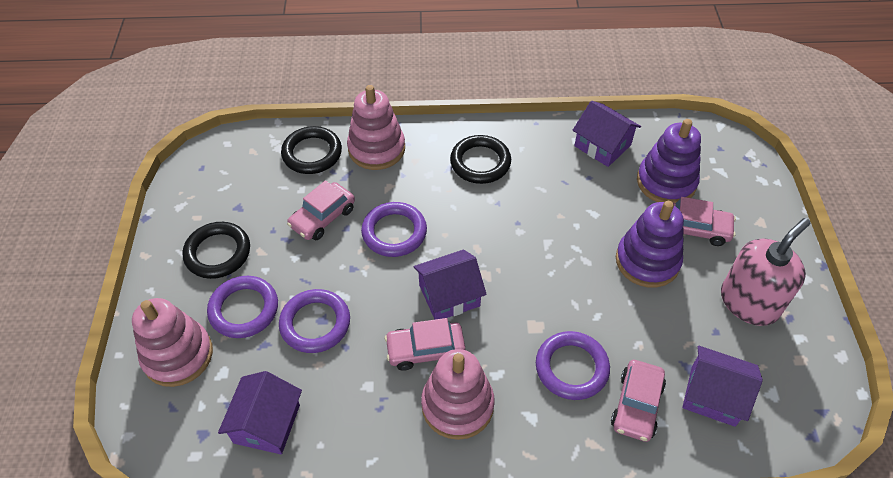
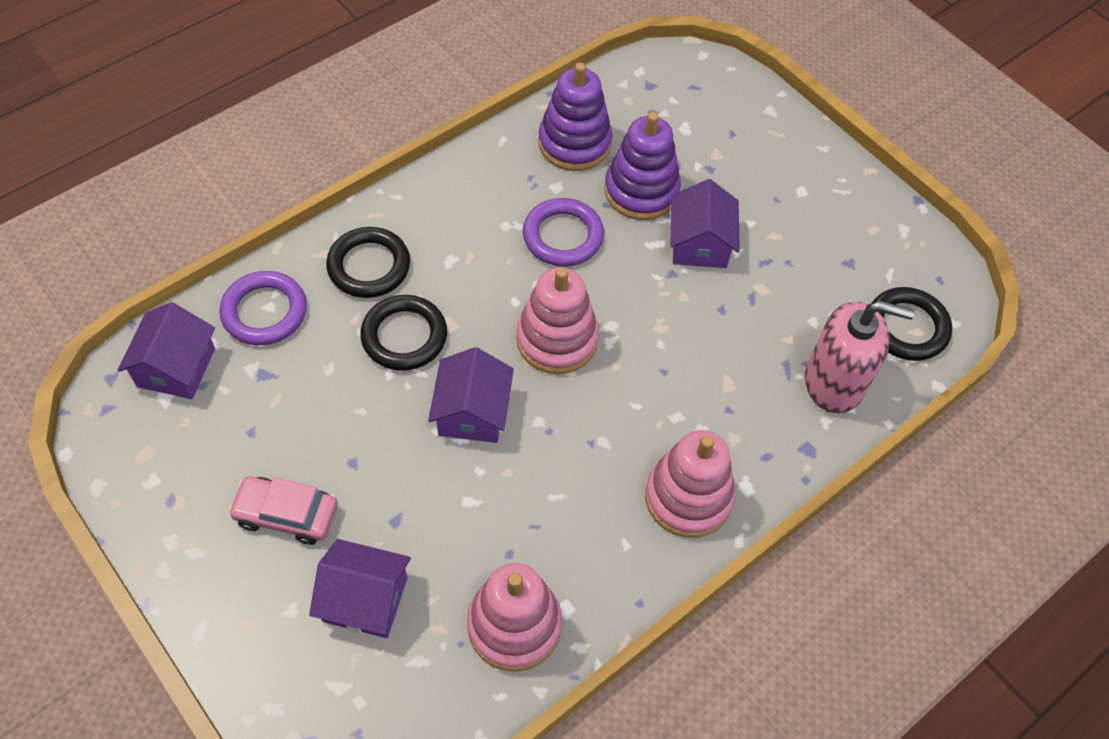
pink car: [287,180,355,240] [384,318,466,371] [611,360,666,442] [673,197,736,246] = 4 -> [228,476,337,545] = 1
purple ring: [207,276,278,338] [279,289,350,353] [361,202,427,257] [536,331,610,400] = 4 -> [219,271,307,345] [523,198,604,266] = 2

